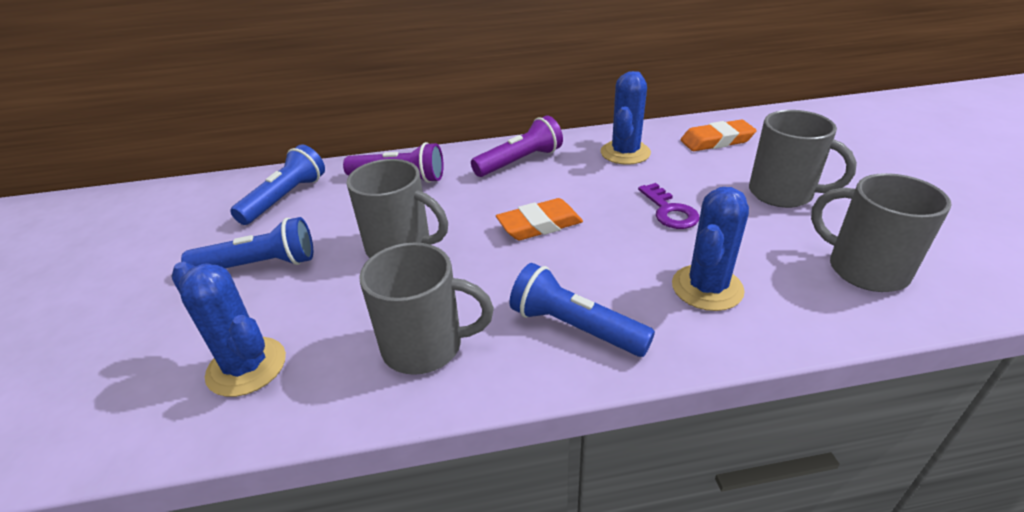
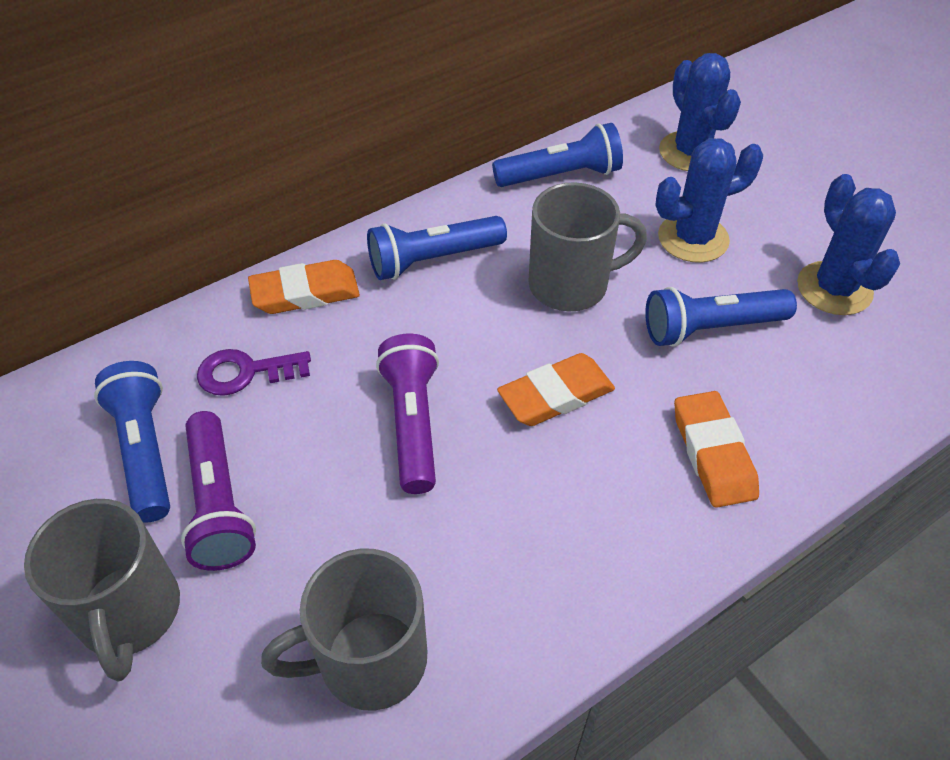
blue flashlight: [181,217,313,268] [230,144,325,225] [509,263,655,357] = 3 -> [94,361,170,523] [367,216,507,280] [492,123,623,187] [645,287,797,347] = 4
grey mug: [347,159,448,258] [359,243,494,375] [749,110,857,208] [811,173,952,292] = 4 -> [24,499,180,682] [261,548,427,710] [529,182,647,311] = 3
orange eraser: [496,198,583,240] [680,120,757,151] = 2 -> [248,260,360,314] [497,353,615,426] [674,391,759,508] = 3

